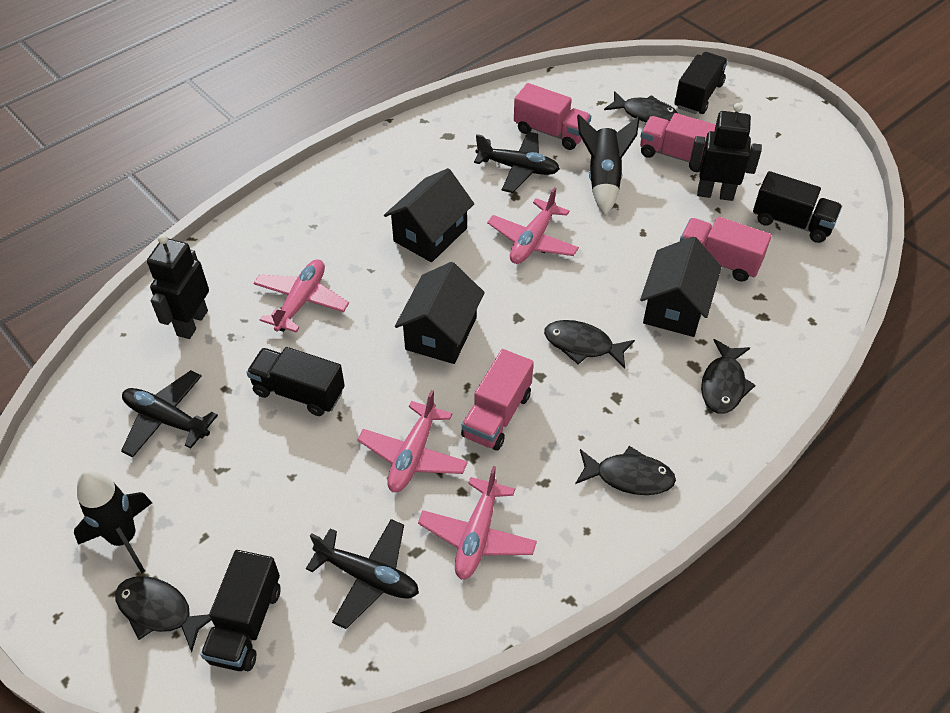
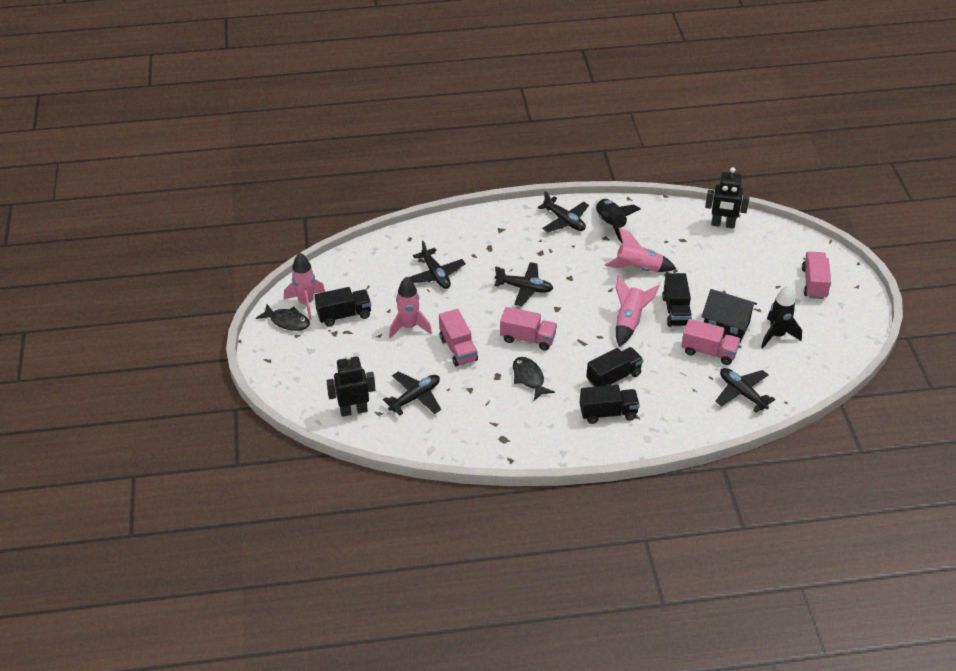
black fish: [115,576,211,652] [544,320,635,369] [575,446,676,495] [604,91,678,123] [701,339,756,414] = 5 -> [256,304,310,331] [513,357,555,400] = 2
black house: [384,168,474,262] [395,262,485,364] [640,236,722,337] = 3 -> [701,289,757,343] = 1
black plane: [121,370,218,457] [306,519,419,629] [474,132,560,193] = 3 -> [383,371,441,415] [408,241,466,289] [494,262,553,306] [538,191,589,233] [715,368,775,413] = 5
pink plane: [253,259,349,333] [358,390,468,492] [418,466,537,580] [487,187,579,264] = 4 -> none = 0
pink rocket: none = 0 -> [284,253,325,320] [389,277,432,338] [605,227,676,272] [616,275,660,347] = 4

